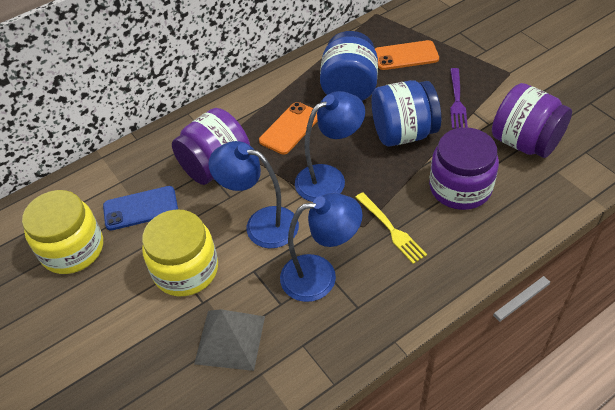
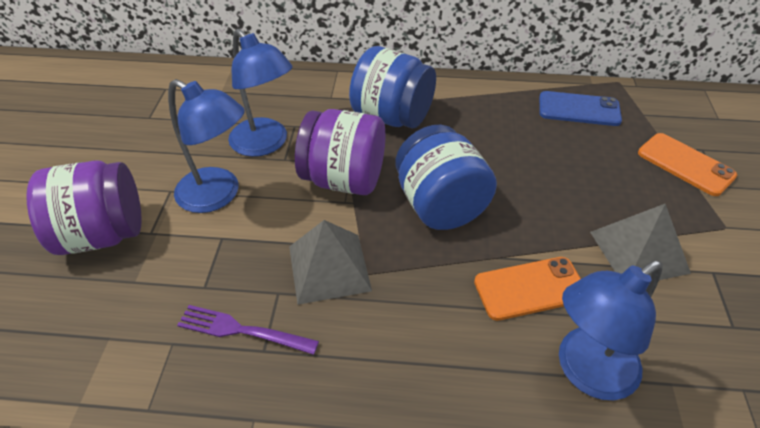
grey pyramid: [194,309,265,371] = 1 -> [289,220,372,305] [590,204,691,280] = 2
purple jar: [172,108,250,185] [429,127,499,210] [492,83,572,158] = 3 -> [26,160,142,255] [295,109,385,195] = 2
yellow fork: [355,192,427,264] = 1 -> none = 0
yellow jar: [22,190,103,274] [142,209,218,296] = 2 -> none = 0

